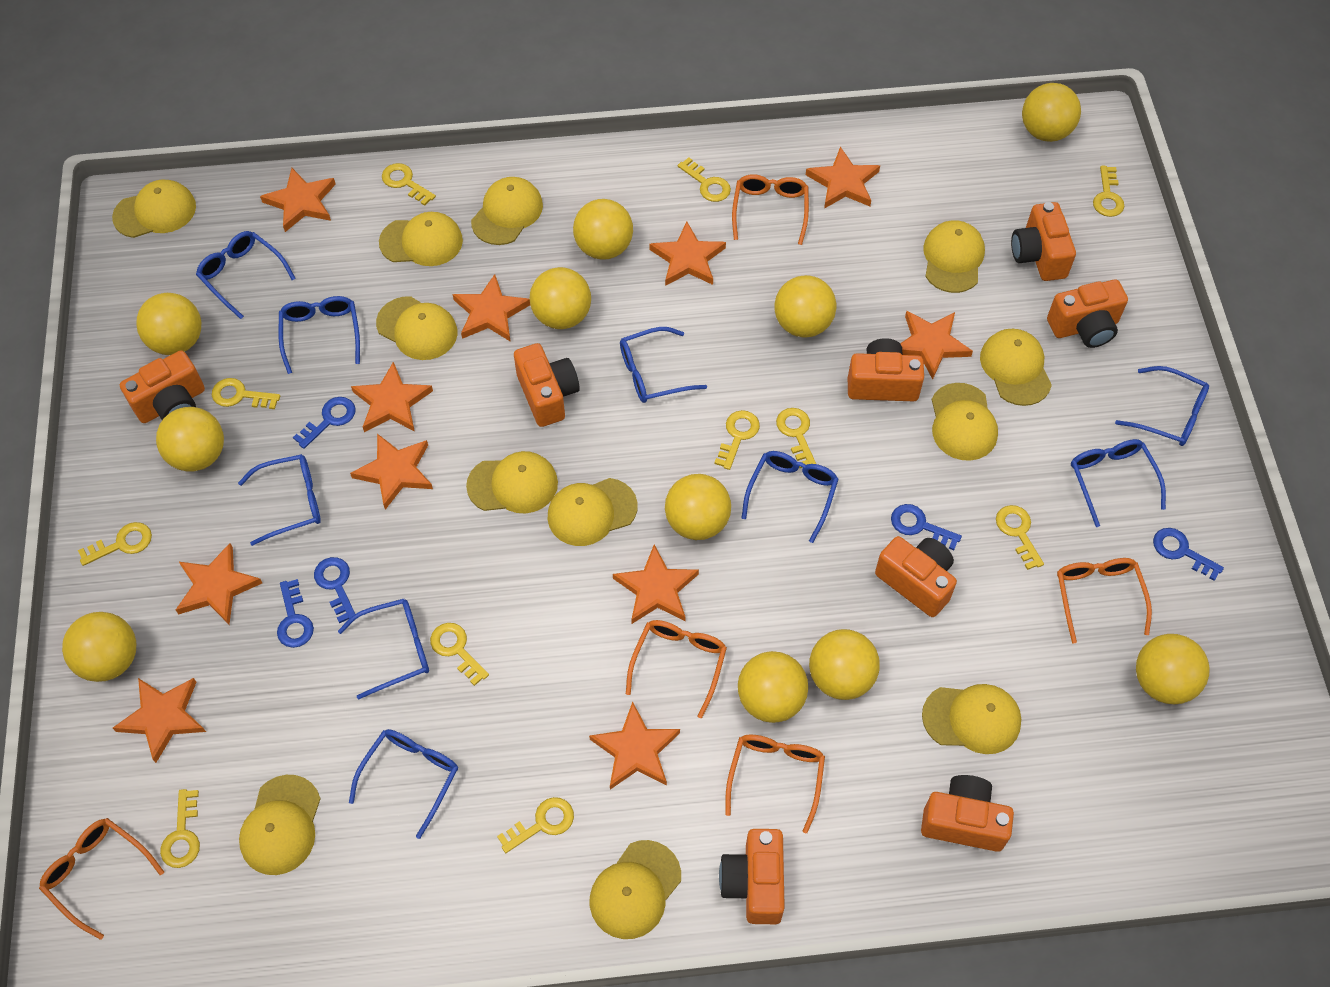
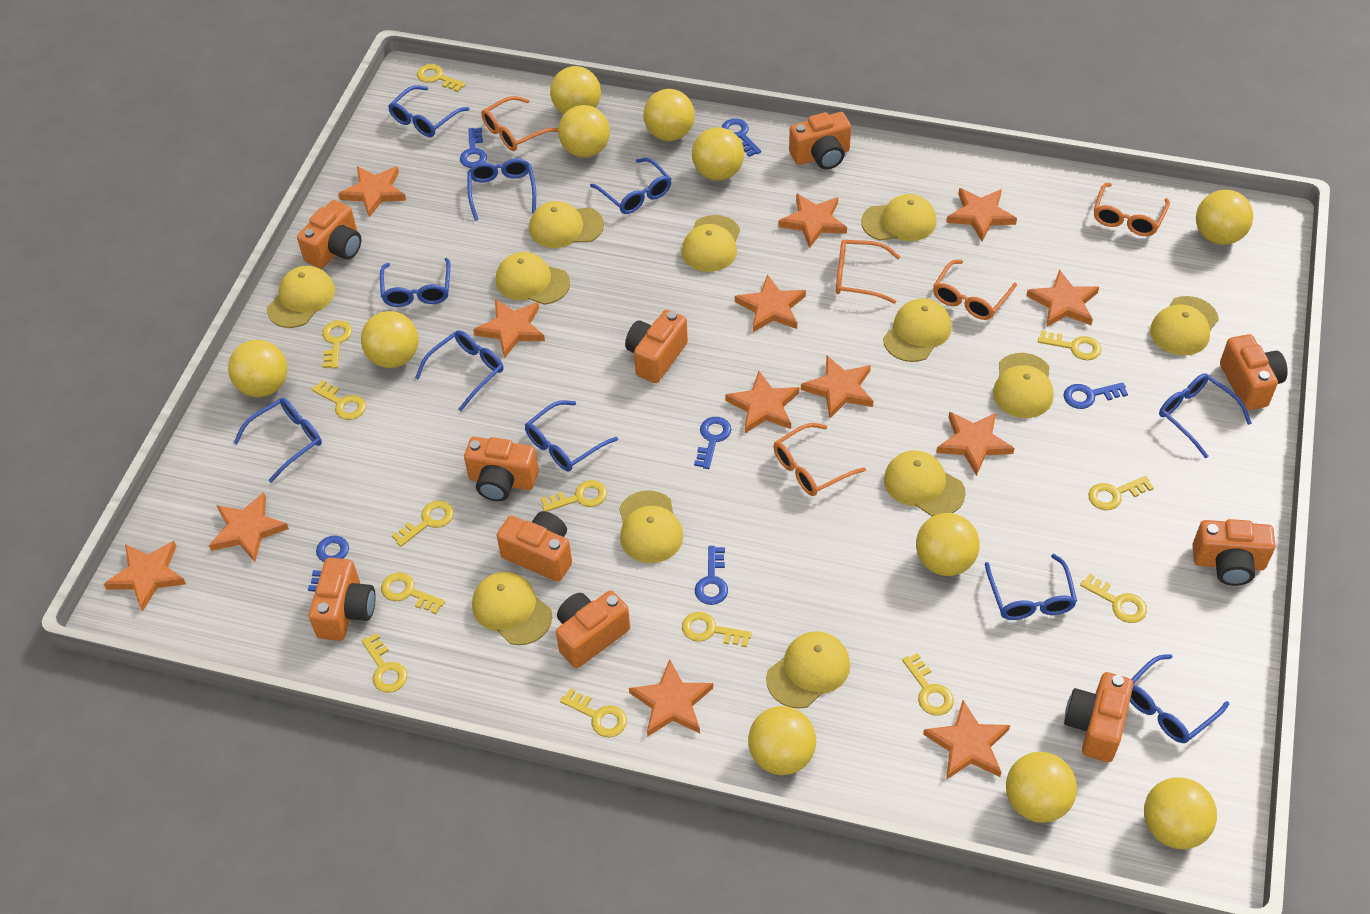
blue glasses: [196,231,296,319] [238,454,321,546] [279,296,360,374] [338,599,429,700] [349,729,458,839] [620,327,707,403] [742,451,839,543] [1071,439,1166,527] [1115,366,1209,446] = 9 -> [233,398,322,483] [380,258,450,307] [388,85,470,137] [415,330,504,411] [467,158,536,221] [525,400,618,471] [590,158,671,214] [985,554,1077,620] [1130,654,1229,743] [1159,373,1252,458] = 10
blue key: [277,579,314,648] [293,397,356,449] [314,557,355,623] [891,504,962,550] [1153,528,1224,581] = 5 -> [308,536,349,592] [460,128,487,168] [694,417,731,469] [695,546,728,605] [722,119,761,157] [1063,382,1128,409] = 6
orange camera: [120,350,205,423] [514,343,580,427] [719,829,785,924] [848,338,924,401] [875,536,957,617] [921,775,1014,852] [1011,202,1076,281] [1047,279,1128,348] = 8 -> [297,200,362,269] [309,558,376,641] [464,437,539,501] [497,511,572,582] [556,591,630,668] [625,310,688,383] [789,112,851,170] [1064,672,1133,762] [1192,519,1276,586] [1220,334,1288,411] = 10
orange star: [113,678,206,763] [176,543,262,624] [260,168,336,232] [350,434,433,510] [351,362,433,432] [453,274,530,342] [589,701,680,789] [613,544,699,624] [649,222,726,286] [806,147,880,209] [900,311,973,379] = 11 -> [104,541,186,611] [209,492,289,562] [338,166,406,218] [473,299,545,358] [629,659,713,737] [725,371,799,433] [735,274,806,332] [778,193,847,248] [801,356,874,419] [923,700,1010,780] [936,412,1015,476] [946,188,1017,241] [1026,269,1099,327] = 13
yellow key: [78,522,152,566] [160,789,200,868] [212,378,280,409] [382,163,436,206] [430,623,489,686] [497,797,574,853] [678,157,731,202] [714,410,760,470] [776,408,816,468] [996,505,1044,570] [1093,166,1125,217] = 11 -> [312,380,366,420] [322,320,352,369] [361,633,407,693] [381,573,445,614] [392,501,454,547] [417,64,466,92] [541,480,607,512] [560,688,627,737] [682,612,752,647] [902,653,954,715] [1038,330,1101,360] [1080,574,1147,623] [1088,476,1154,510] = 13

